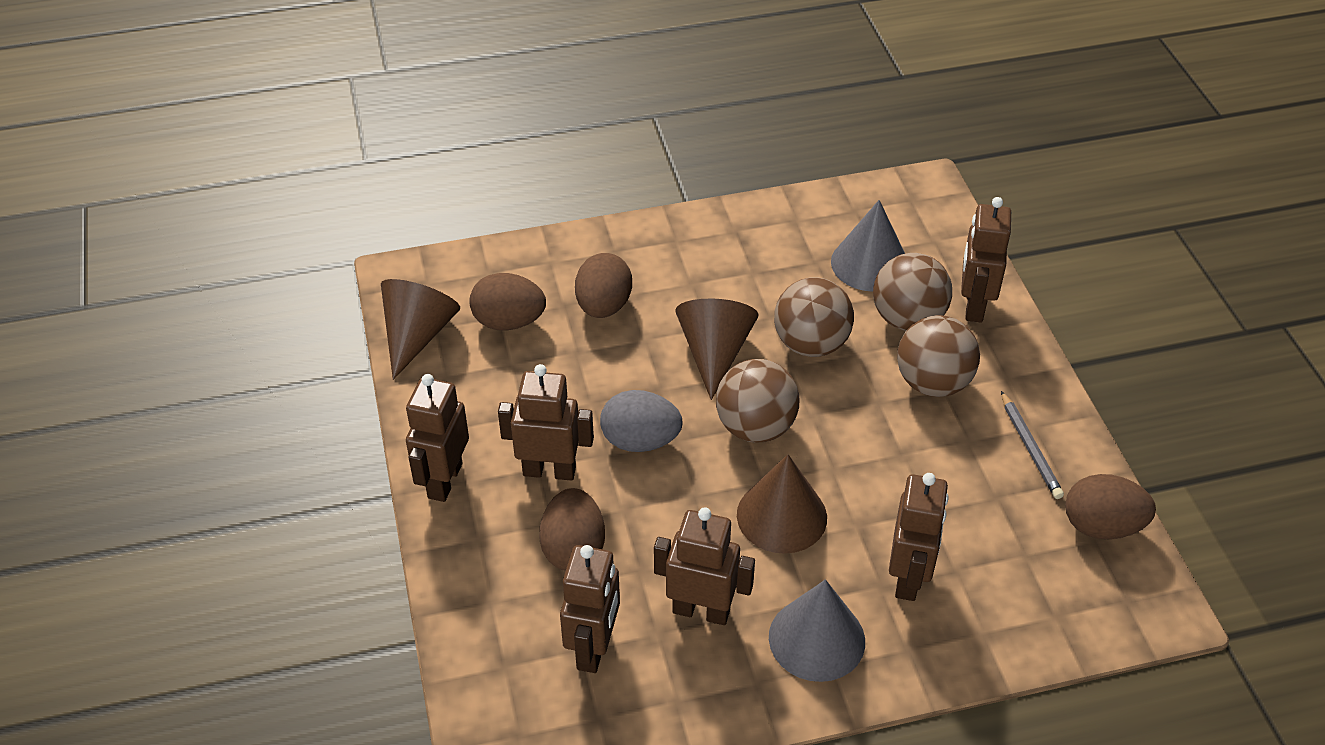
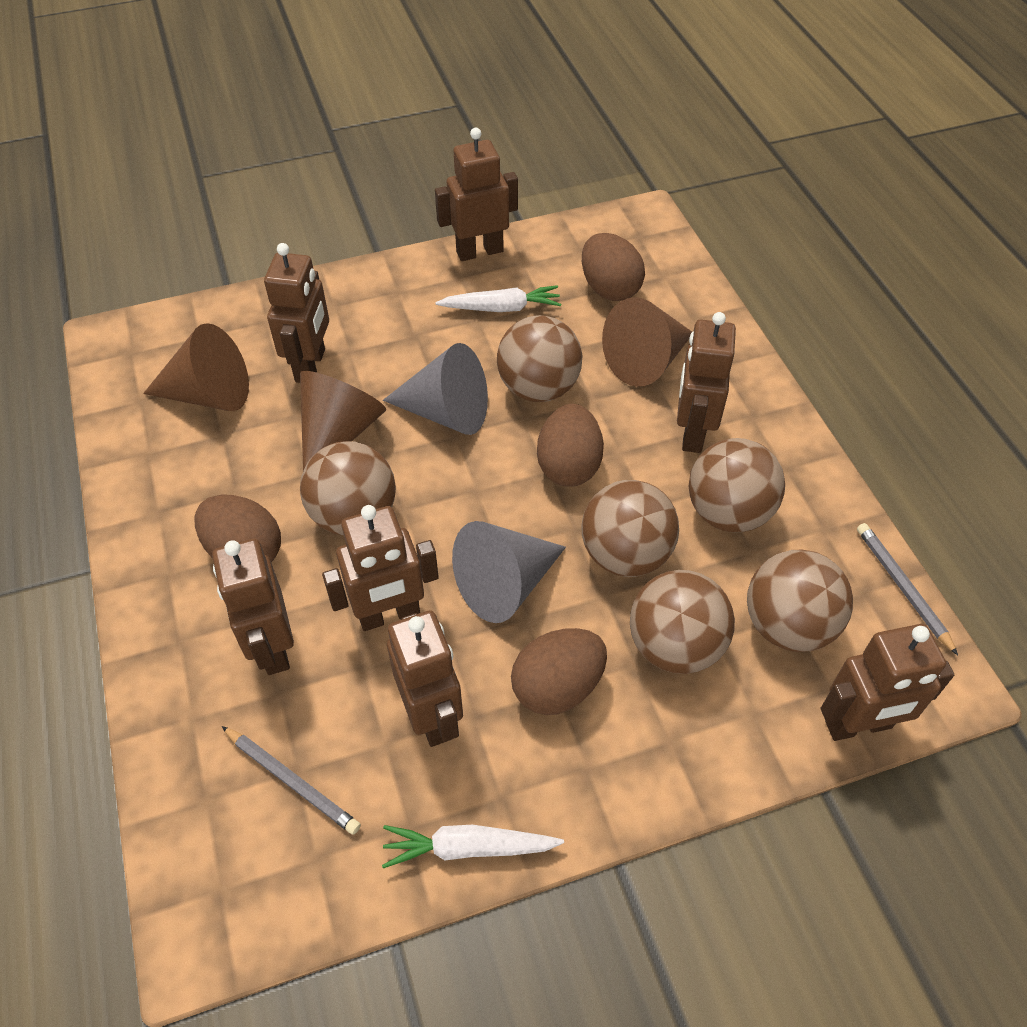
brown ball: [716,359,799,443] [774,277,854,357] [873,253,952,331] [897,315,980,397] = 4 -> [300,441,396,535] [497,315,582,402] [581,480,679,577] [630,570,735,674] [689,438,785,532] [747,550,853,652] = 6
brown robot: [406,374,469,502] [498,364,594,481] [560,545,620,673] [654,507,755,625] [889,473,949,601] [961,197,1011,322] = 6 -> [212,538,294,675] [264,243,329,383] [322,505,439,631] [387,610,463,747] [435,128,518,261] [677,312,736,453] [821,624,954,741] = 7
grey egg: [600,390,683,452] = 1 -> none = 0
grey pencil: [1001,391,1064,499] = 1 -> [221,726,361,835] [857,523,958,655] = 2
white carrot: none = 0 -> [382,825,564,868] [435,285,561,312] = 2

